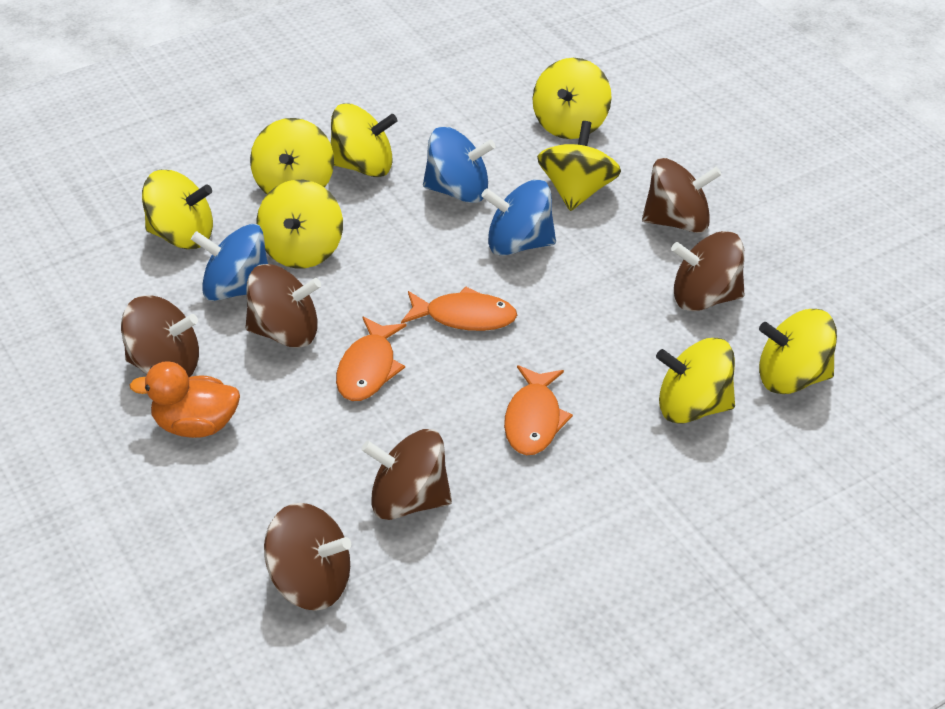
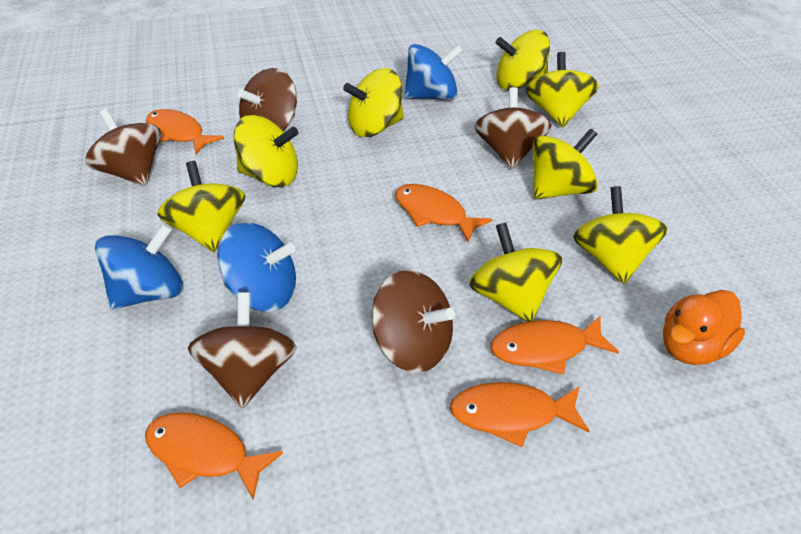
brown spinning top: [121,295,199,377] [245,264,321,348] [264,503,351,611] [361,429,452,520] [642,158,722,233] [671,231,744,311] = 6 -> [85,109,161,186] [188,292,297,408] [237,68,297,132] [371,270,455,373] [474,87,552,169] = 5
orange fish: [336,317,406,401] [401,286,517,331] [504,365,573,455] = 3 -> [145,412,283,499] [146,109,224,154] [395,184,492,242] [450,382,590,447] [491,316,619,375] = 5

